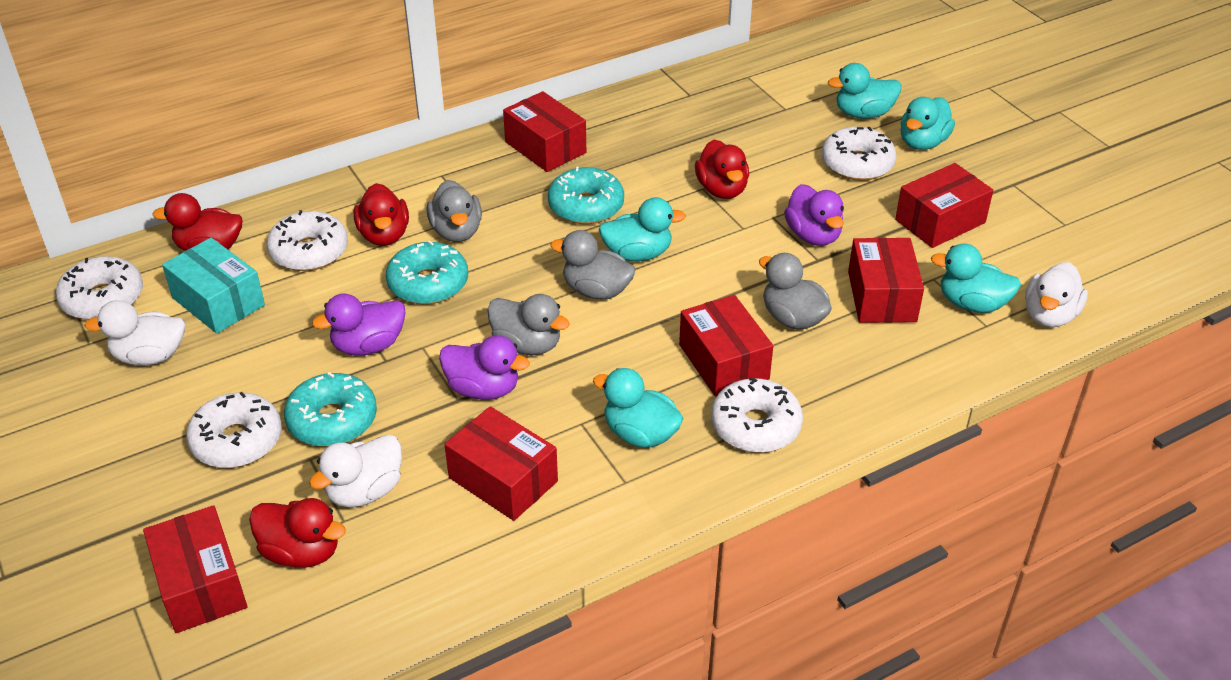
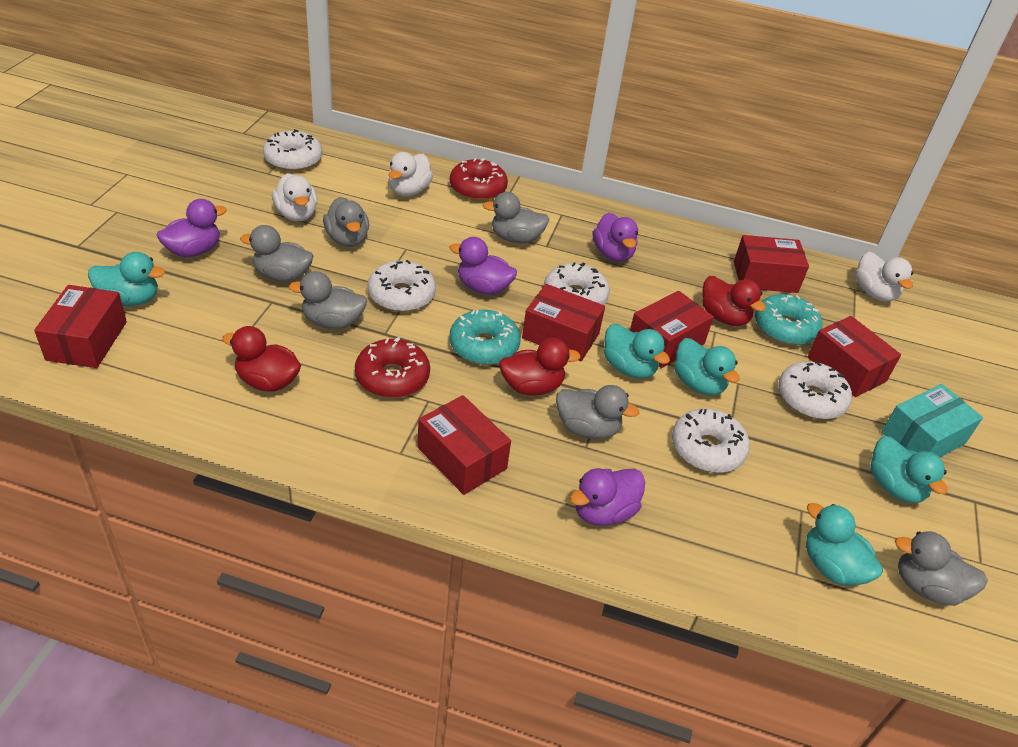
grey duck: [426,180,482,242] [487,294,570,355] [550,230,636,300] [759,253,832,330] = 4 -> [240,225,313,282] [289,271,367,329] [323,197,369,247] [483,192,550,243] [556,385,639,439] [895,531,988,606] = 6
purple duck: [312,294,406,356] [439,335,530,400] [784,184,844,246] = 3 -> [157,199,227,257] [450,237,517,295] [570,468,645,526] [593,213,638,262] = 4
red donut: none = 0 -> [355,337,430,398] [450,158,508,201] = 2
red duck: [152,193,242,251] [249,498,346,568] [354,183,409,246] [695,140,749,199] = 4 -> [222,326,301,392] [499,338,581,396] [702,276,766,326] = 3
turquoise donut: [284,372,377,447] [386,240,468,305] [548,167,624,224] = 3 -> [449,310,521,365] [755,294,823,345] = 2

